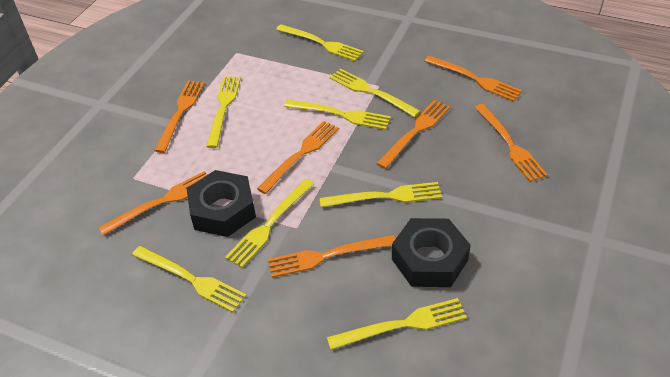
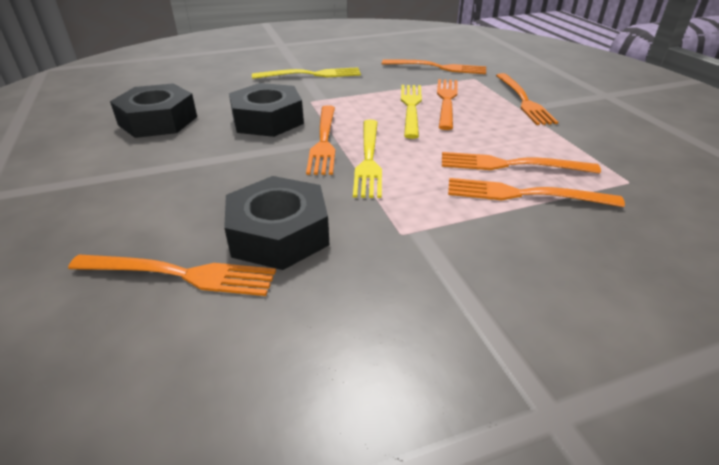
black nut: [187,170,256,237] [392,218,471,287] = 2 -> [110,83,197,138] [224,176,329,270] [229,83,304,137] = 3
yellow fork: [132,246,247,312] [206,76,241,148] [225,179,314,268] [276,24,364,61] [284,99,391,130] [320,182,442,208] [327,298,467,350] [329,68,421,117] = 8 -> [252,67,361,79] [353,120,382,198] [401,85,422,139] = 3

